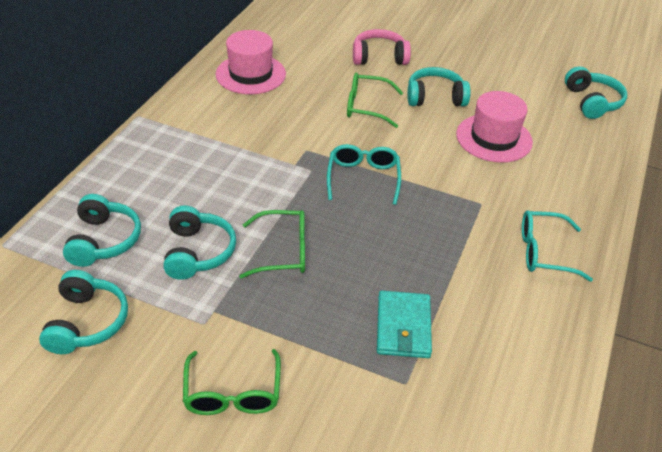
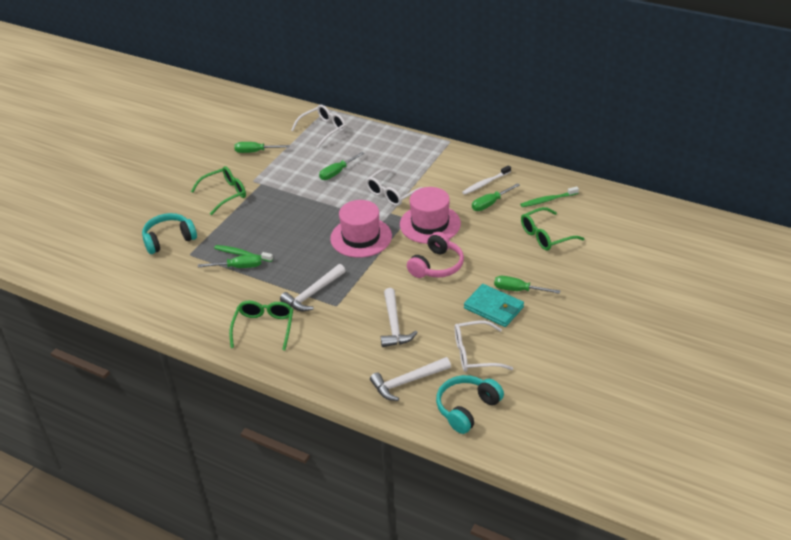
green screwdriver: none = 0 -> [198,254,261,268] [234,142,290,153] [319,152,365,180] [472,183,520,211] [494,276,561,294] = 5
green toothbrush: none = 0 -> [214,245,273,262] [520,186,579,207] = 2
turquoise glasses: [327,144,401,205] [522,210,593,282] = 2 -> none = 0
turquoise headphones: [39,270,128,354] [63,194,141,267] [163,205,236,280] [407,67,471,106] [565,66,627,119] = 5 -> [142,213,197,254] [436,375,504,434] = 2
white glasses: none = 0 -> [291,105,346,148] [366,168,424,206] [455,321,513,372] = 3
white hammer: none = 0 -> [280,264,346,311] [370,357,451,401] [381,288,418,347] = 3
white toothbrush: none = 0 -> [462,165,511,195] = 1

